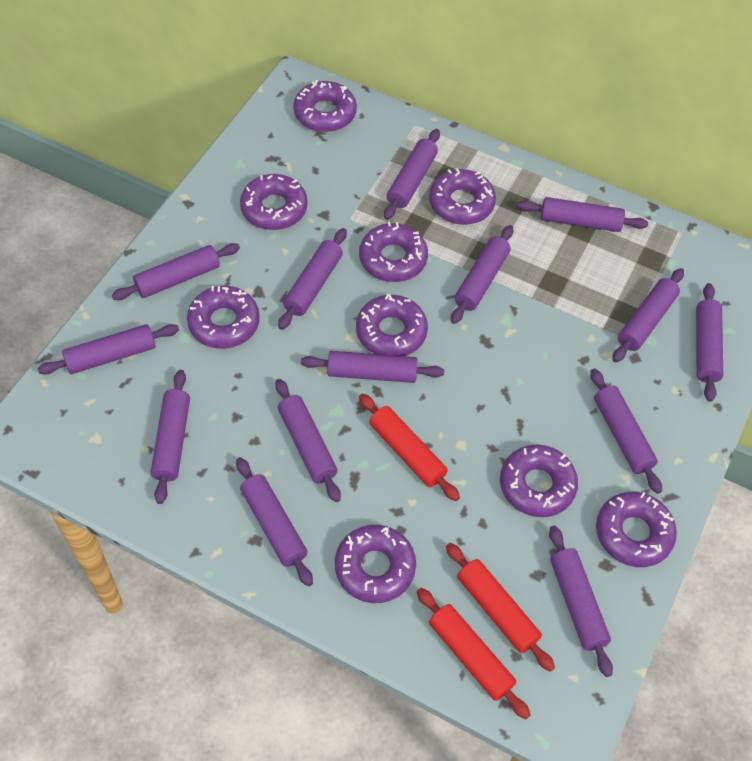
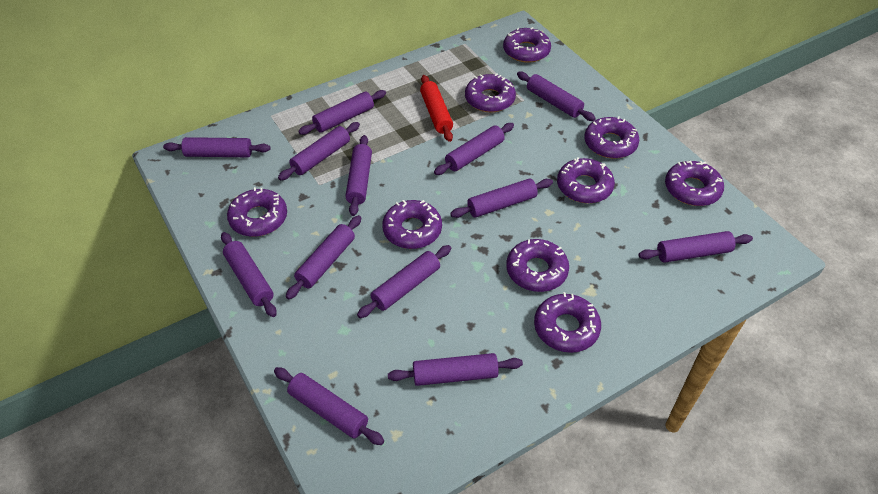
purple rolling pin: [37,324,179,375] [112,243,240,300] [150,370,190,504] [236,457,313,586] [275,379,341,502] [278,228,347,330] [301,351,444,383] [384,129,440,220] [451,225,513,324] [517,197,648,232] [549,526,613,677] [590,368,662,494] [613,268,684,362] [696,283,723,402] = 14 -> [163,137,270,157] [221,232,277,317] [274,367,384,445] [278,122,360,180] [286,215,361,299] [298,90,386,135] [345,135,372,216] [357,245,451,318] [388,353,523,386] [434,123,514,175] [450,178,553,218] [517,72,596,121] [638,231,753,263] = 13
red rolling pin: [359,394,460,501] [417,588,530,719] [446,543,555,672] = 3 -> [420,75,453,142] = 1

